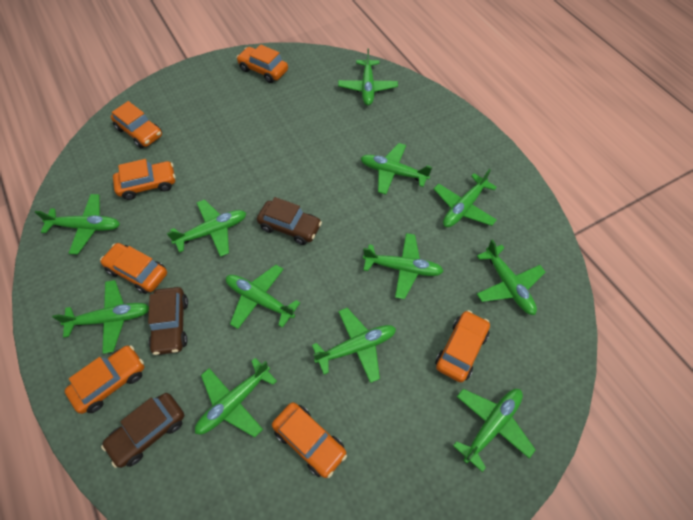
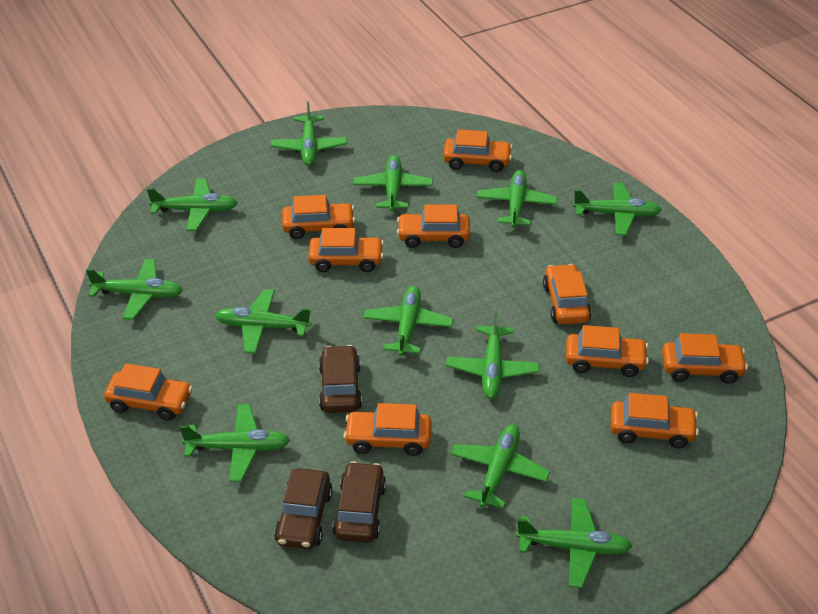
orange car: [65,345,144,414] [100,243,167,294] [111,101,162,148] [113,159,176,200] [236,44,288,83] [272,402,347,478] [435,310,490,382] = 7 -> [104,363,193,421] [282,195,355,239] [308,228,384,272] [344,403,432,456] [397,205,470,248] [443,129,512,172] [543,264,591,324] [566,325,649,377] [611,393,699,448] [662,333,748,384] = 10

